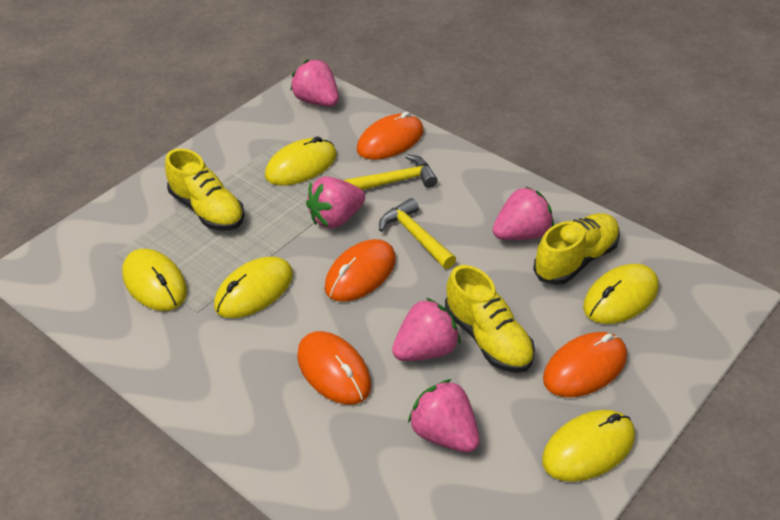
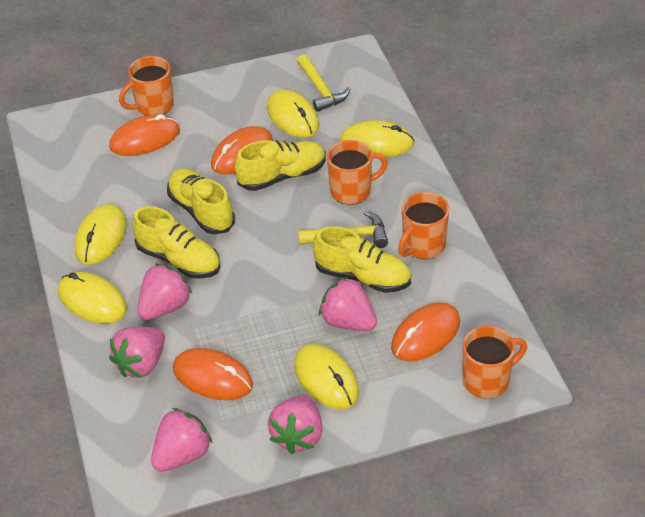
orange mug: none = 0 -> [119,56,174,115] [327,140,388,205] [398,192,449,259] [462,326,527,399] = 4
yellow shoe: [165,148,245,231] [445,265,535,373] [533,213,620,285] = 3 -> [132,206,220,279] [167,168,235,234] [235,140,326,191] [313,226,411,293] = 4

